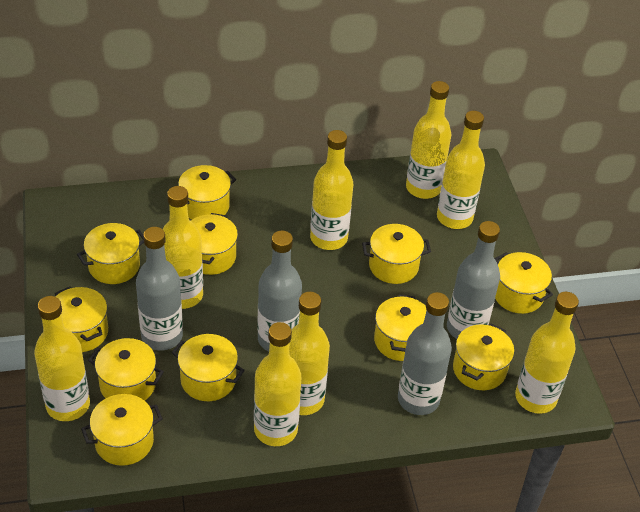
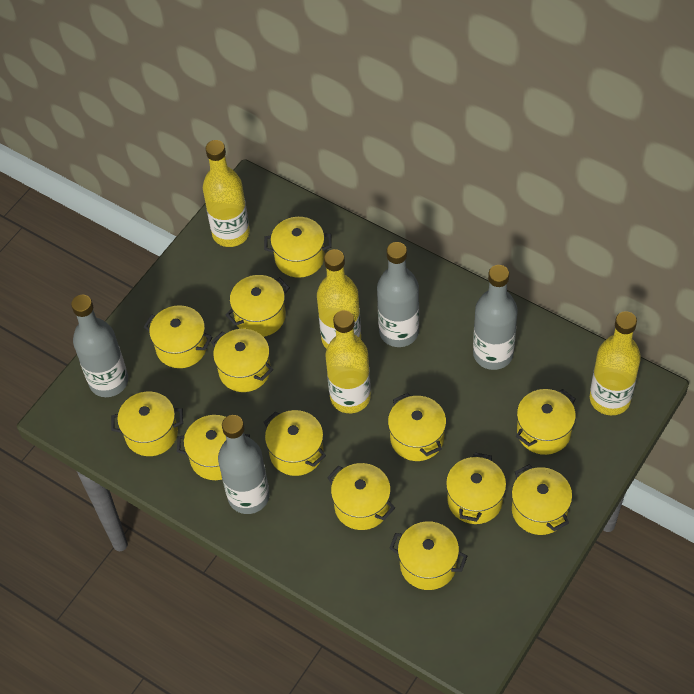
yellow bottle: [34,296,90,421] [163,186,203,309] [254,322,301,446] [289,292,330,415] [310,130,353,250] [406,81,451,199] [437,111,485,229] [515,292,579,414] = 8 -> [203,140,250,247] [317,249,361,349] [326,310,371,413] [590,311,641,415] = 4
yellow pot: [55,287,108,352] [77,223,144,284] [81,394,163,466] [88,338,164,401] [172,334,245,401] [178,165,236,220] [191,213,238,275] [362,224,431,284] [374,294,427,361] [453,324,514,390] [495,252,553,314] = 11 -> [111,392,183,456] [144,305,212,368] [177,415,250,480] [211,329,273,392] [225,275,290,337] [264,217,332,278] [264,410,326,476] [327,463,395,530] [388,393,446,461] [389,521,467,590] [446,452,506,524] [512,464,572,535] [516,389,576,455] = 13

